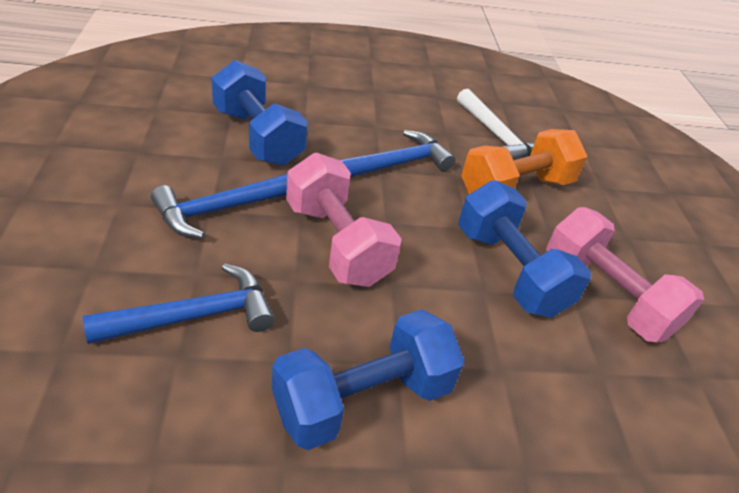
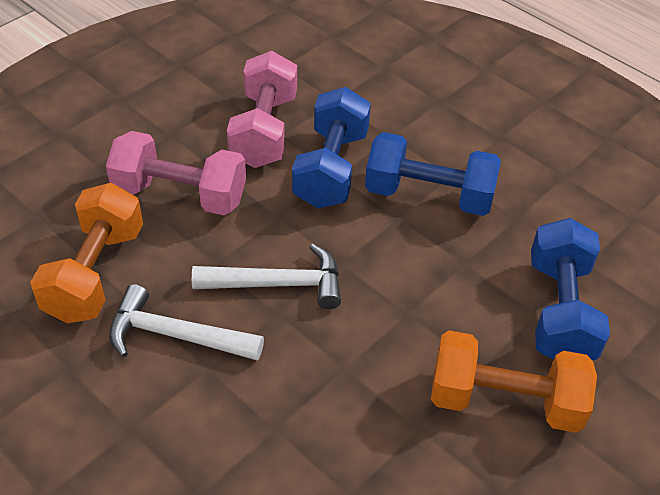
blue hammer: [83,264,275,344] [151,174,287,239] [340,130,455,177] = 3 -> none = 0
orange dumbbell: [461,129,587,194] = 1 -> [30,183,143,324] [431,330,597,433] = 2
white hammer: [457,89,535,160] = 1 -> [109,284,264,361] [192,244,341,309] = 2

